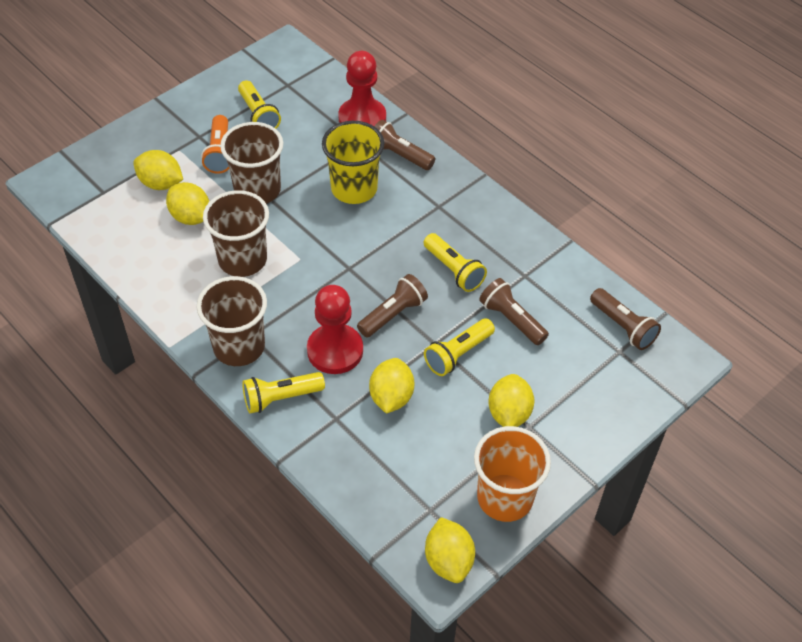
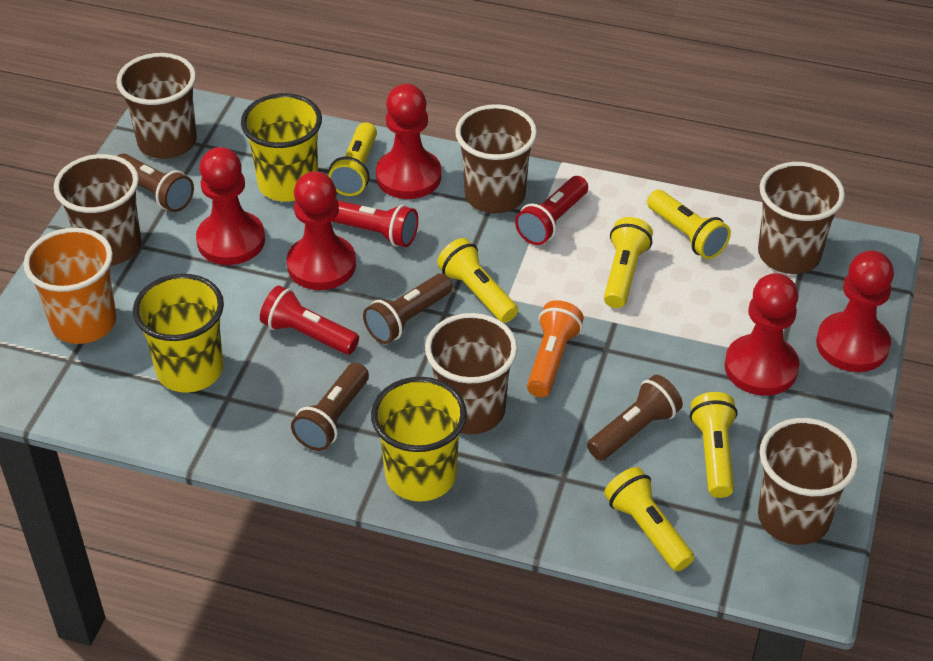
brown cup: [197,276,267,366] [203,190,269,277] [220,122,283,204] = 3 -> [54,154,141,266] [116,53,197,159] [425,313,518,434] [455,104,537,213] [758,162,845,274] [758,418,858,545] = 6
red flashlight: none = 0 -> [260,286,359,355] [331,201,418,247] [515,176,588,245] = 3
red pawn: [307,285,363,374] [338,51,386,126] = 2 -> [196,147,265,265] [287,171,356,290] [376,84,441,199] [724,273,799,396] [816,250,894,372] = 5
yellow cup: [322,121,384,204] = 1 -> [133,274,224,393] [241,93,322,202] [371,377,467,502] = 3
yellow flashlight: [238,81,281,129] [242,372,325,413] [424,233,487,292] [424,318,495,376] = 4 -> [328,122,377,196] [437,238,518,323] [604,217,653,308] [604,467,694,571] [647,190,731,259] [690,392,737,498] = 6
yellow lemon: [133,150,183,190] [166,182,209,225] [369,358,414,414] [425,517,475,583] [488,374,534,427] = 5 -> none = 0

